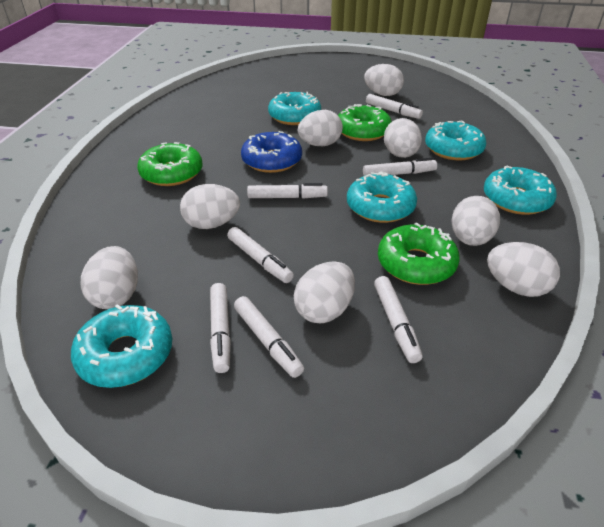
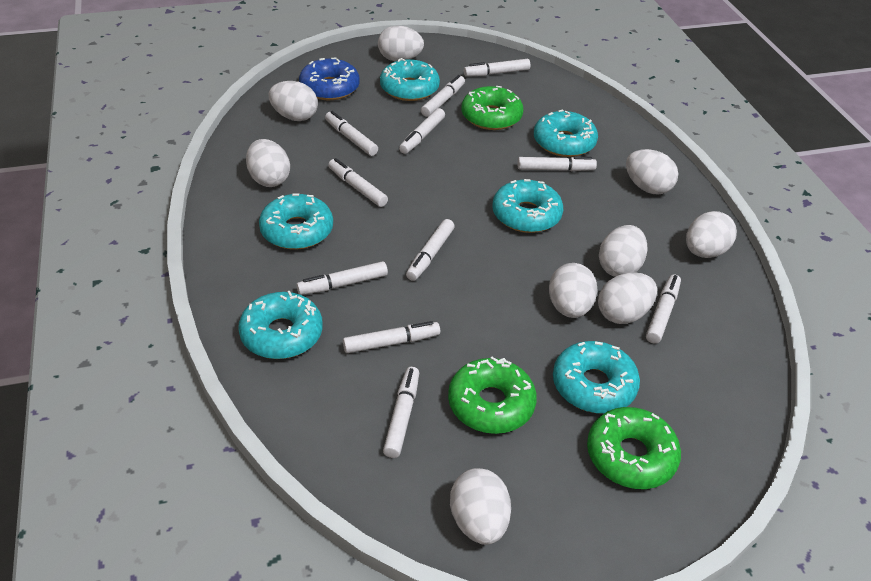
turquoise donut: [71,304,172,388] [268,92,321,125] [347,171,417,223] [425,121,486,160] [484,166,557,215] = 5 -> [238,291,323,359] [259,193,333,250] [380,58,440,101] [492,179,563,233] [534,109,598,157] [553,341,640,413] = 6
white egg: [81,246,138,309] [180,184,240,229] [294,261,355,323] [298,110,343,146] [364,64,404,96] [384,118,422,158] [451,196,500,246] [487,242,560,297] = 8 -> [246,139,290,187] [269,81,318,121] [378,26,424,61] [450,468,511,545] [549,263,598,318] [598,273,657,324] [599,225,648,277] [626,149,678,194] [686,211,737,258] = 9
white marker: [210,283,231,373] [227,227,294,283] [234,296,304,378] [247,183,328,199] [363,158,437,176] [366,94,423,119] [374,276,423,363] = 7 -> [296,261,388,295] [325,111,378,156] [328,158,388,207] [343,321,440,353] [383,367,419,458] [399,108,445,154] [406,219,455,281] [421,75,465,117] [464,59,531,77] [518,156,597,171] [646,274,681,344] = 11

